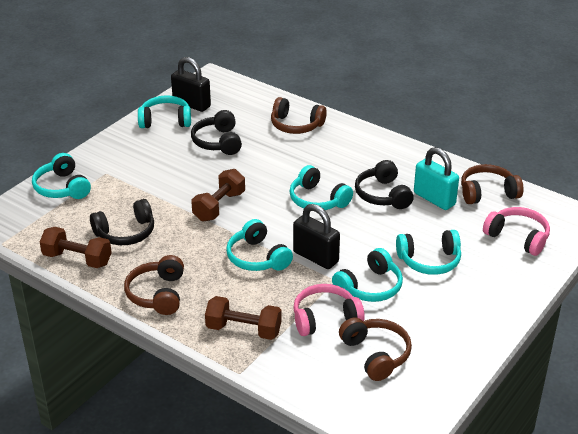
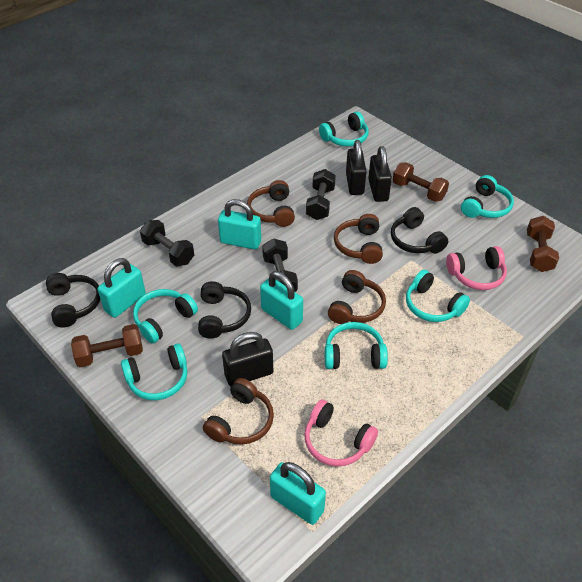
black dumbbell: none = 0 -> [140,220,194,266] [262,238,298,292] [306,169,336,220] = 3
black padlock: [171,57,211,112] [293,204,340,269] = 2 -> [222,332,273,386] [346,140,367,195] [368,146,392,202] = 3
turquoise padlock: [414,147,459,210] = 1 -> [98,258,146,318] [218,199,261,250] [260,271,303,330] [270,462,326,525] = 4

